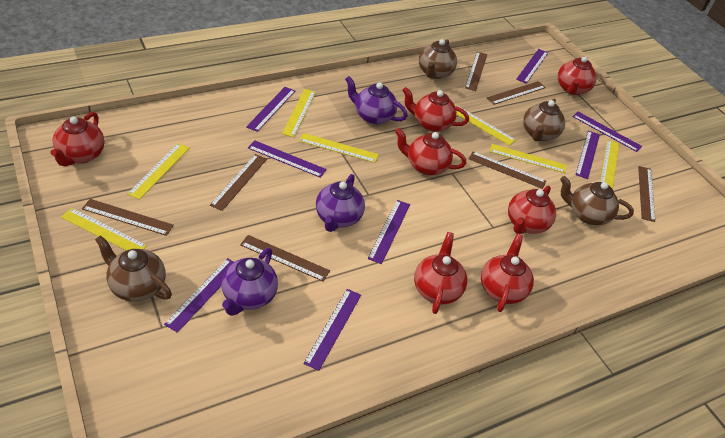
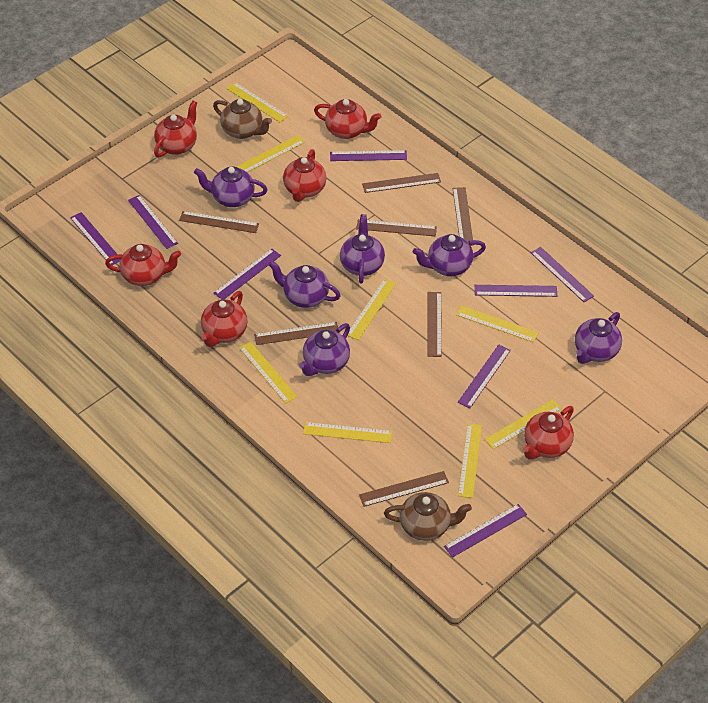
brown teapot: [95,235,172,302] [419,39,457,79] [523,99,565,141] [560,176,634,225] = 4 -> [213,99,272,139] [384,492,472,541] = 2
purple teapot: [222,248,278,316] [316,174,365,232] [345,76,408,125] = 3 -> [194,166,268,207] [268,261,341,308] [299,323,350,376] [340,214,385,283] [413,234,486,276] [575,312,622,364] = 6
red teapot: [50,112,105,167] [395,128,466,175] [402,87,469,132] [414,232,467,314] [481,234,534,312] [508,186,556,234] [557,56,597,95] = 7 -> [105,244,181,286] [154,101,197,157] [201,291,248,347] [283,149,326,202] [314,99,381,139] [523,406,574,459] = 6
yellow ruler: [61,208,147,251] [127,143,190,200] [282,89,316,137] [299,133,379,163] [455,105,516,146] [490,144,567,173] [600,140,620,189] = 7 -> [226,82,289,123] [237,135,305,172] [239,342,297,404] [303,422,392,443] [347,279,396,340] [456,305,539,342] [458,424,482,498] [484,399,562,449] = 8

